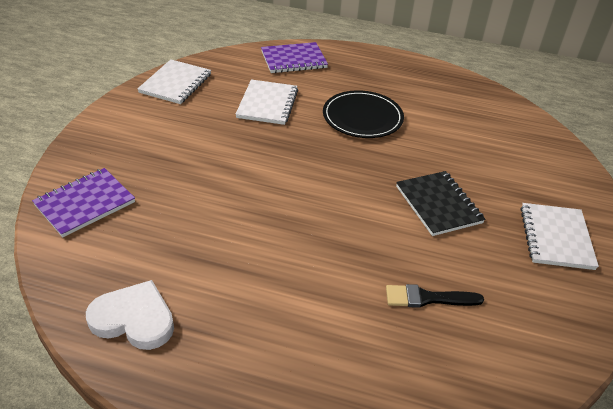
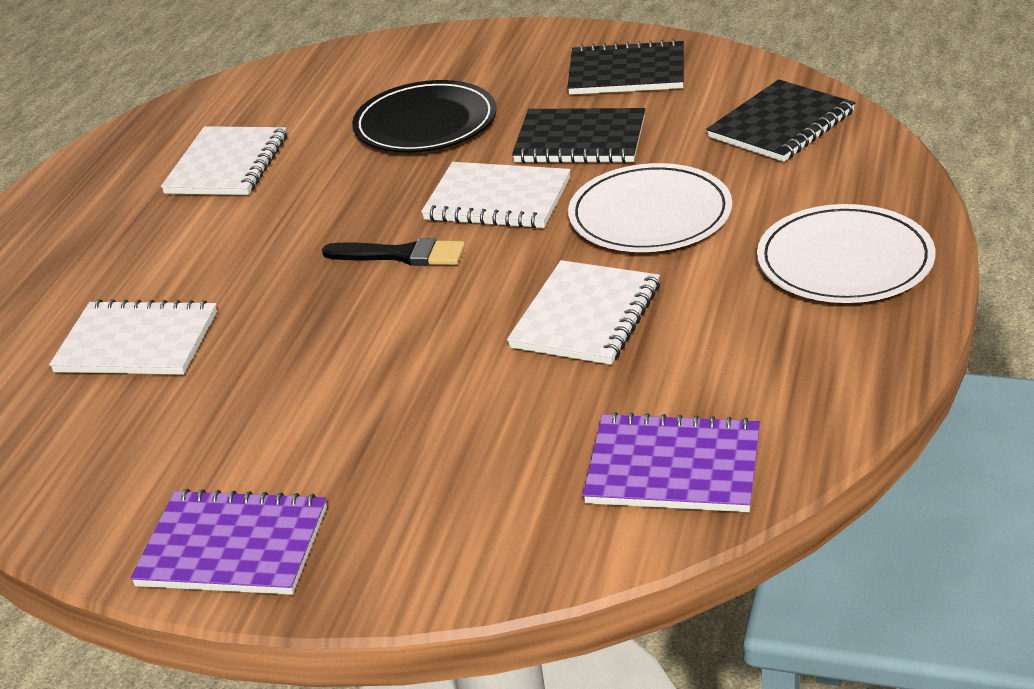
black notebook: [396,171,485,236] = 1 -> [512,108,645,163] [567,39,684,95] [706,79,855,162] = 3
white heart: [86,280,174,350] = 1 -> none = 0
white notebook: [137,59,211,104] [236,79,298,125] [520,203,599,270] = 3 -> [49,299,217,375] [161,126,287,195] [421,162,571,228] [507,260,660,365] = 4
white plate: none = 0 -> [568,163,732,252] [757,204,935,303] = 2

